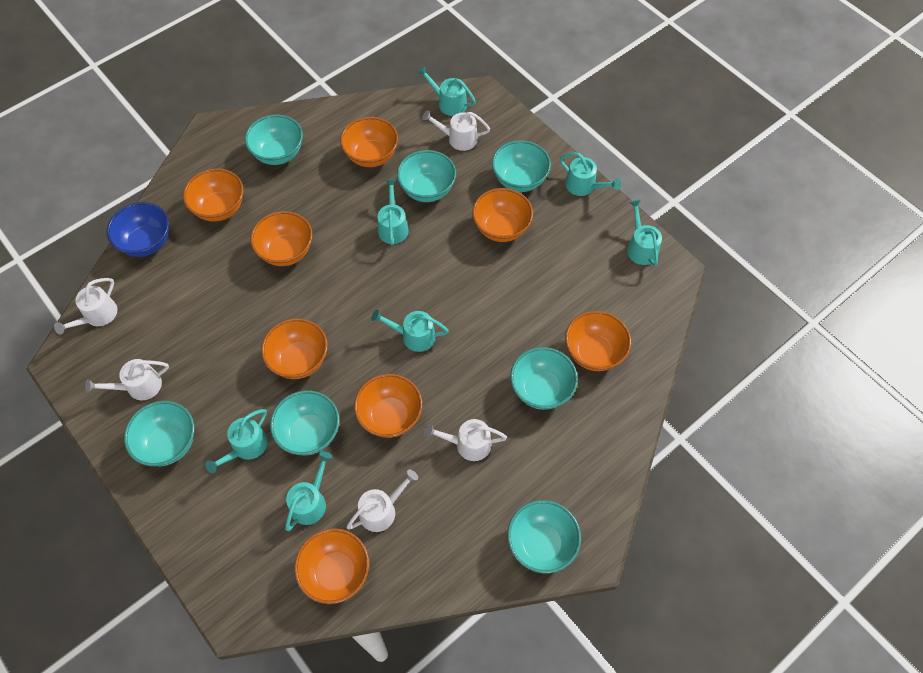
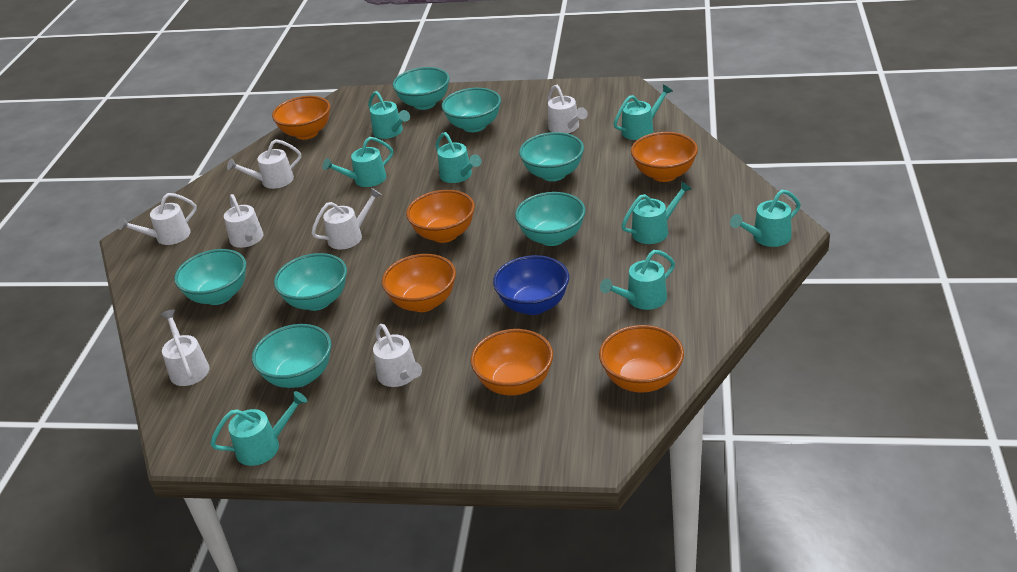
orange bowl: [183,168,244,222] [250,211,313,266] [261,318,328,379] [294,528,369,604] [340,117,398,167] [354,374,422,438] [472,188,533,242] [565,311,631,371] = 8 -> [272,96,330,140] [382,254,456,312] [406,190,475,243] [471,329,553,395] [599,325,684,393] [631,132,698,182] = 6
turquoise watering can: [205,409,268,473] [285,451,333,531] [371,309,449,352] [377,179,409,246] [417,66,476,116] [560,153,621,196] [627,200,662,266] = 7 -> [210,391,307,466] [323,137,393,187] [368,91,410,139] [435,132,482,183] [600,250,675,310] [613,85,673,140] [621,181,692,244] [730,190,801,247] = 8
white watering can: [54,278,118,334] [85,359,169,400] [346,469,418,532] [422,110,490,151] [424,419,507,461] = 5 -> [118,193,197,245] [161,309,210,386] [224,194,263,248] [227,139,301,189] [311,188,382,249] [373,324,422,387] [547,85,588,133] = 7

